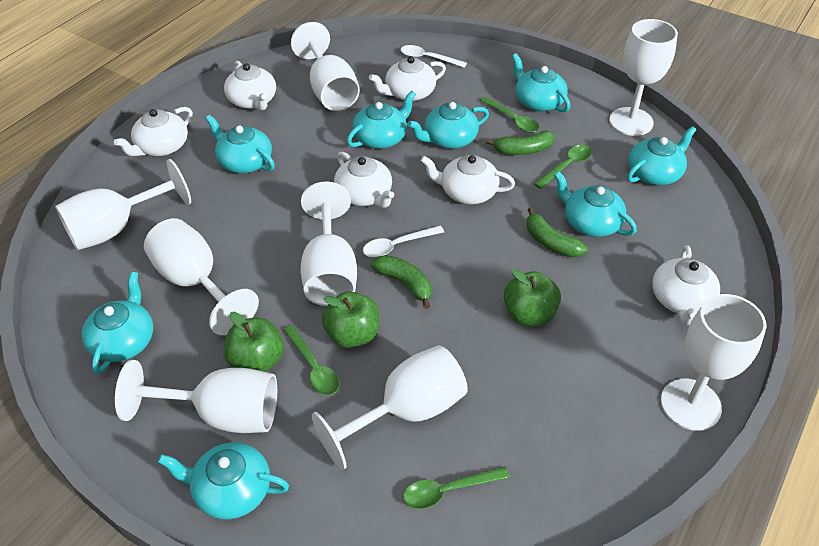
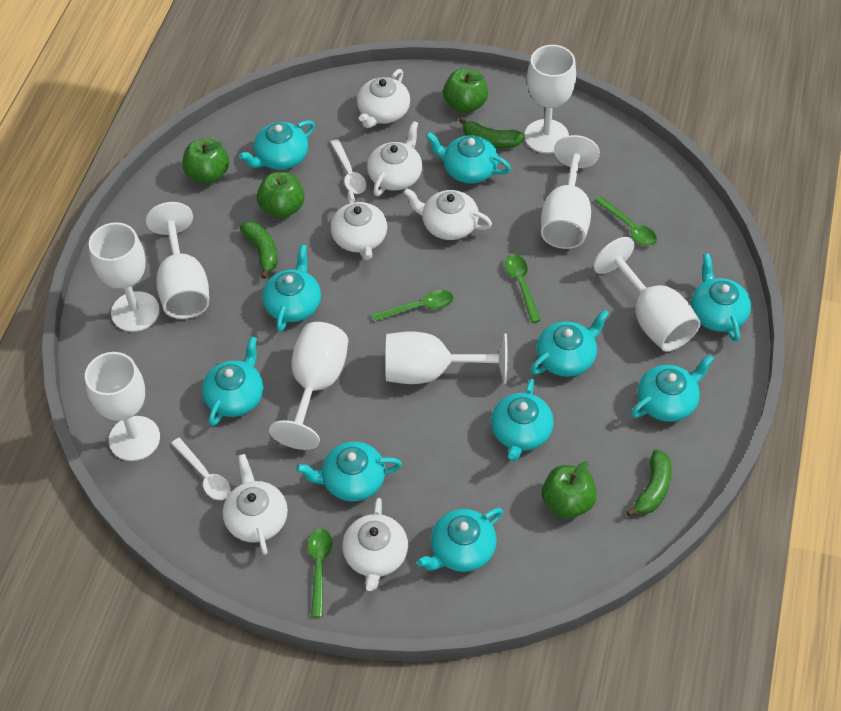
green apple: [223,312,284,372] [322,291,379,348] [504,269,561,326] = 3 -> [183,138,229,184] [257,172,305,218] [443,69,488,113] [542,461,597,519] = 4
turquoise teapot: [82,272,153,374] [158,442,289,520] [205,115,275,173] [347,91,416,149] [408,102,489,149] [512,53,570,112] [554,171,637,237] [627,126,696,185] = 8 -> [202,336,264,426] [239,120,315,170] [262,245,321,332] [296,442,402,501] [417,508,503,572] [426,132,511,184] [491,379,554,461] [531,309,610,377] [631,354,714,422] [691,253,751,341] = 10

